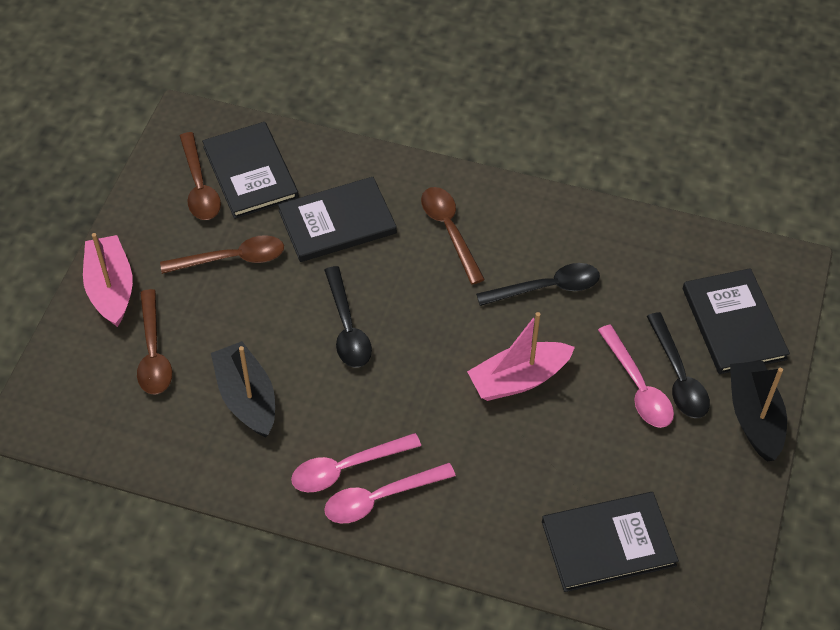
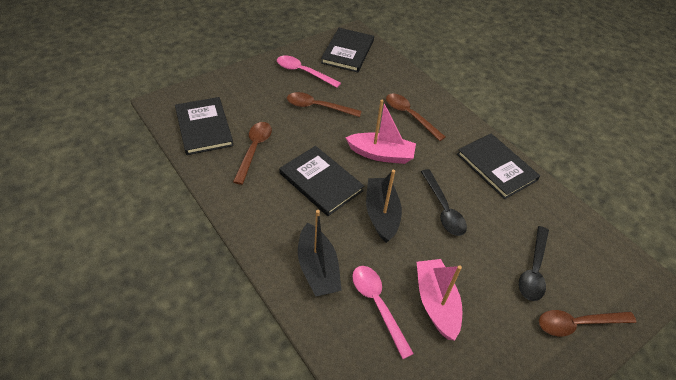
black spoon: [324,266,372,368] [476,263,600,306] [647,312,710,418] = 3 -> [421,169,467,236] [519,226,549,301] = 2
pink spoon: [291,433,421,492] [324,463,456,523] [598,325,674,428] = 3 -> [277,56,341,88] [352,266,414,359] = 2

